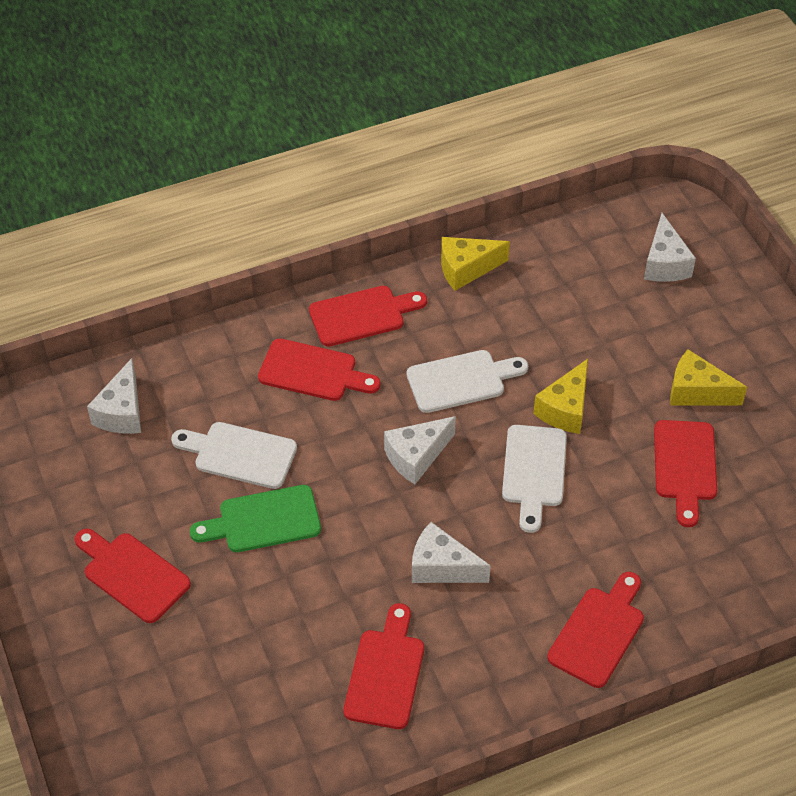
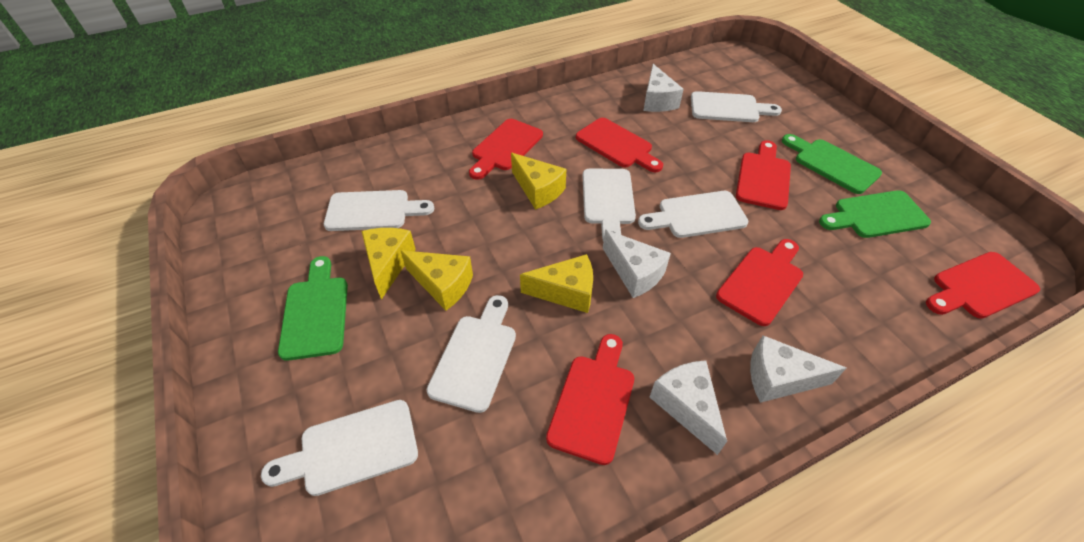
green cutting board: [190,485,321,552] = 1 -> [278,256,348,361] [782,134,882,194] [819,190,931,238] = 3
white cutting board: [171,422,297,489] [406,350,528,413] [502,425,567,533] = 3 -> [261,400,418,496] [324,190,434,231] [427,295,516,413] [583,168,636,241] [638,191,748,238] [691,91,782,122] = 6
yellow cheese: [441,237,510,291] [533,359,588,434] [670,349,747,405] = 3 -> [362,228,416,300] [401,250,473,311] [511,153,566,210] [520,254,593,313] = 4

